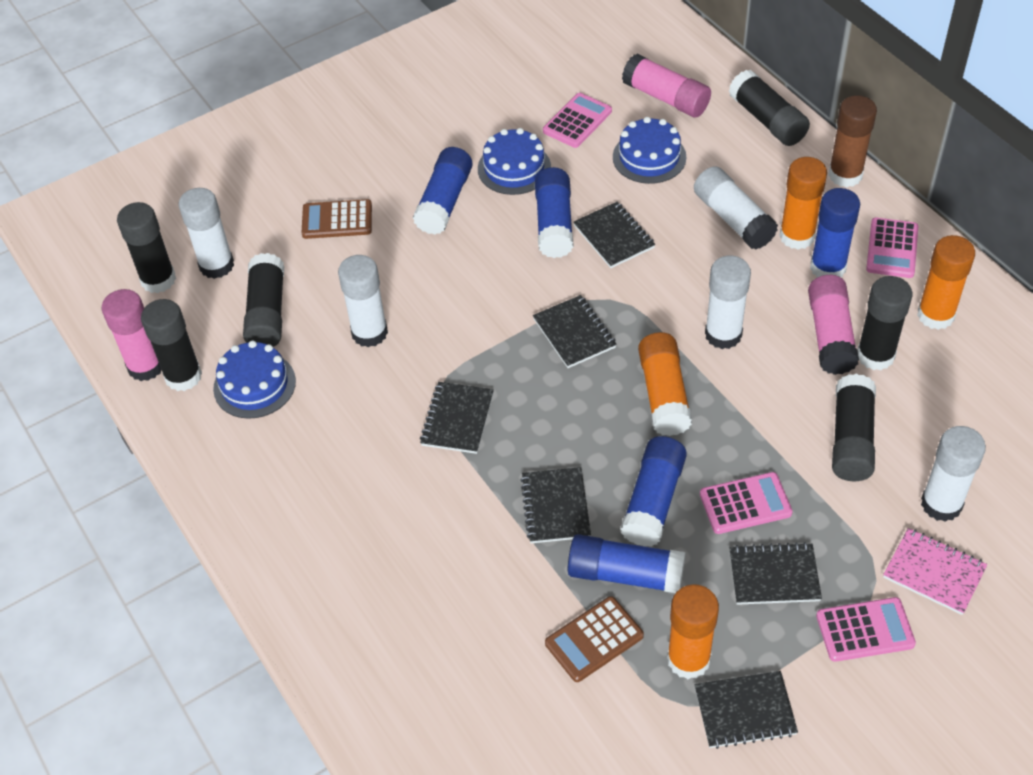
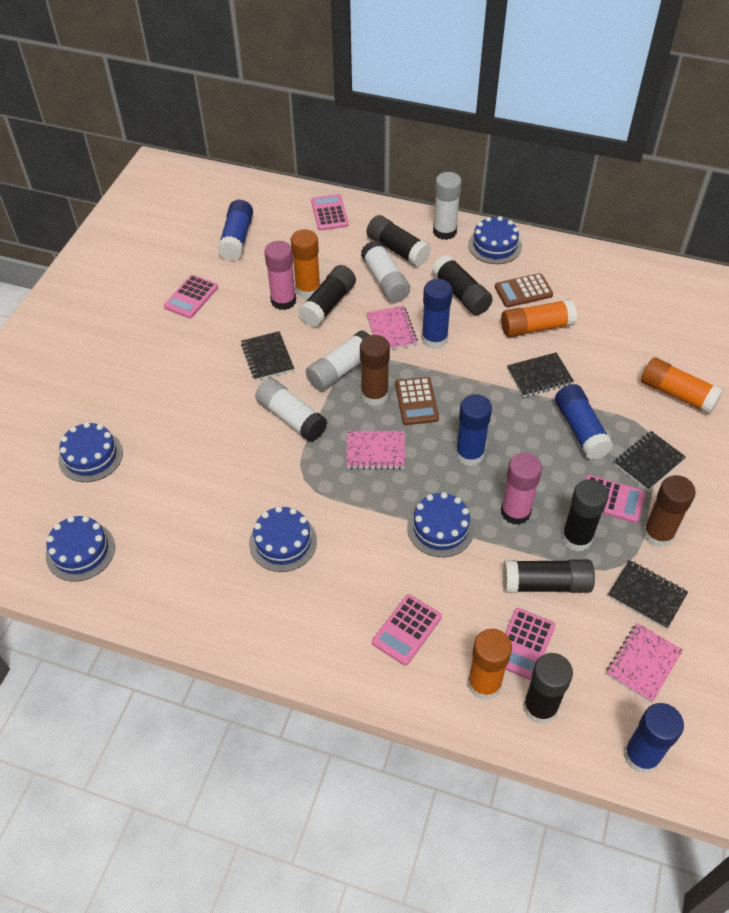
black notebook: [420,382,494,454] [520,467,591,543] [533,295,617,368] [573,202,655,268] [695,671,798,749] [729,542,822,605] = 6 -> [241,331,294,381] [507,353,574,397] [608,560,688,630] [614,431,686,491] = 4
blue cake: [213,340,296,419] [478,128,551,195] [613,117,687,184] = 3 -> [46,516,115,581] [58,422,123,482] [249,506,317,572] [407,492,475,557] [468,216,522,264] = 5
brown glue stick: [828,95,877,187] = 1 -> [360,335,390,406] [643,475,696,548] = 2
pink calculator: [543,93,612,148] [700,472,793,534] [816,597,916,662] [866,218,918,278] = 4 -> [164,275,218,318] [311,194,349,231] [372,594,442,665] [505,608,555,680] [585,475,646,523] = 5
pink glue stick: [102,289,161,381] [622,54,711,117] [808,275,859,375] = 3 -> [264,241,296,310] [501,453,542,525] = 2
pink notebook: [883,528,987,615] = 1 -> [346,431,405,469] [366,306,418,350] [606,623,683,703] = 3
white glue stick: [179,188,234,279] [338,255,388,347] [694,166,778,250] [705,256,751,349] [921,426,986,522] = 5 -> [255,378,327,442] [306,330,370,391] [361,240,410,302] [433,172,462,240] = 4

